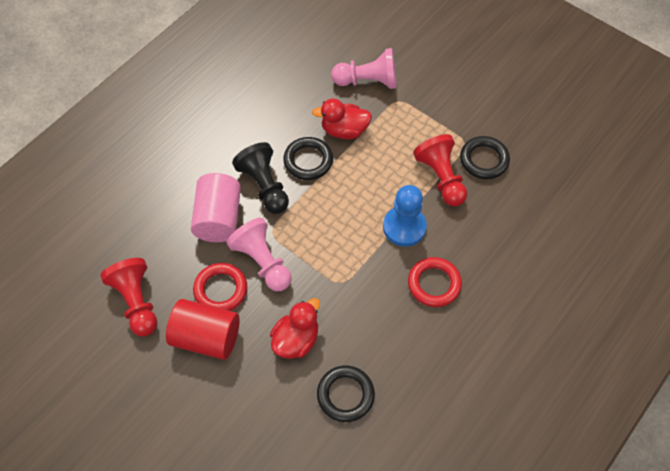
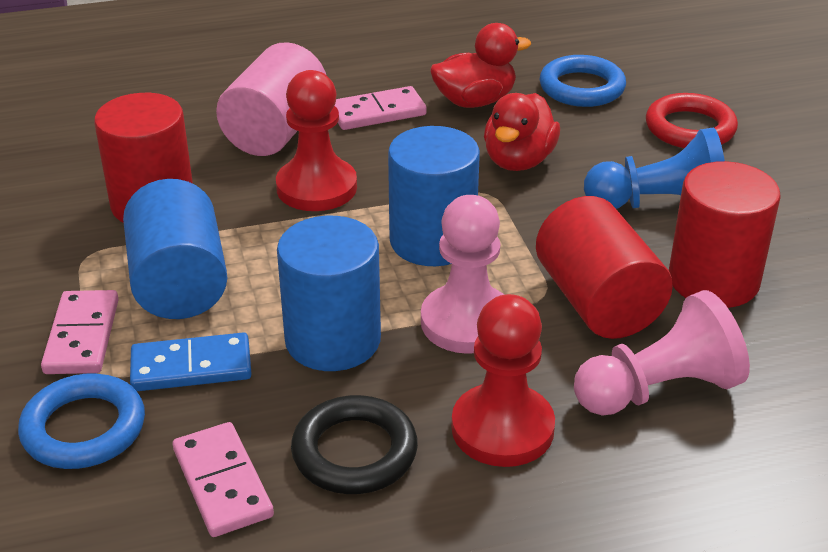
black pawn: [232,142,289,214] = 1 -> none = 0
black ring: [283,137,333,180] [317,366,375,422] [460,136,510,179] = 3 -> [291,395,418,494] = 1
blue cylinder: none = 0 -> [123,179,227,319] [277,216,381,371] [388,126,480,266] = 3
blue domino: none = 0 -> [130,332,252,391] = 1
blue ring: none = 0 -> [18,374,145,469] [540,55,626,107] = 2
pink domino: none = 0 -> [41,290,119,374] [173,422,274,537] [334,86,427,130] = 3
red cylinder: [166,299,240,360] = 1 -> [94,93,193,223] [536,196,673,339] [669,161,781,308] = 3
red ring: [193,263,247,311] [408,257,462,307] = 2 -> [646,93,738,148] = 1

